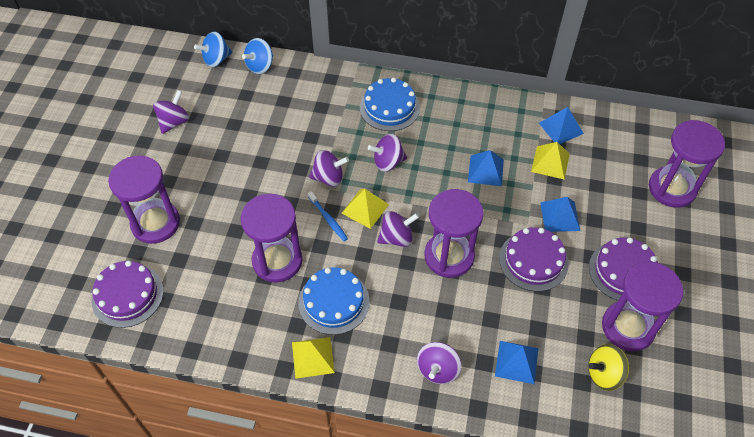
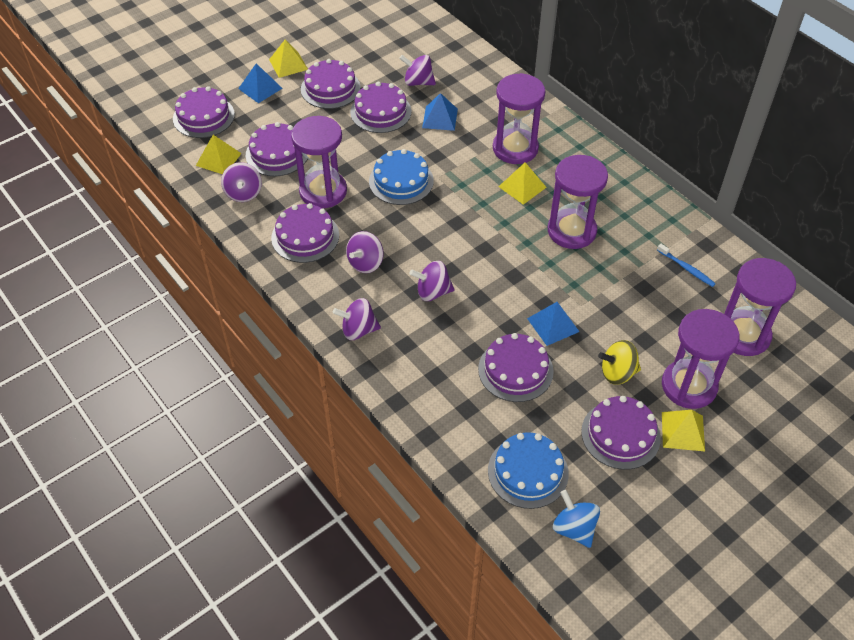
blue pyramid: [468,150,504,186] [495,341,538,384] [539,107,584,144] [540,197,580,232] = 4 -> [238,63,283,103] [422,93,458,131] [527,302,580,346] = 3
blue spinning top: [194,32,232,67] [242,38,273,74] = 2 -> [553,490,600,548] = 1
purple cake: [91,260,163,328] [499,227,569,292] [589,237,658,301] = 3 -> [173,86,235,138] [246,122,307,176] [271,203,339,263] [301,59,361,109] [350,82,411,133] [478,333,554,402] [581,396,661,470] = 7
yellow pyramid: [292,337,335,379] [342,189,389,229] [531,142,570,180] = 3 -> [196,135,242,174] [269,40,308,78] [498,163,547,205] [662,410,705,451] = 4

